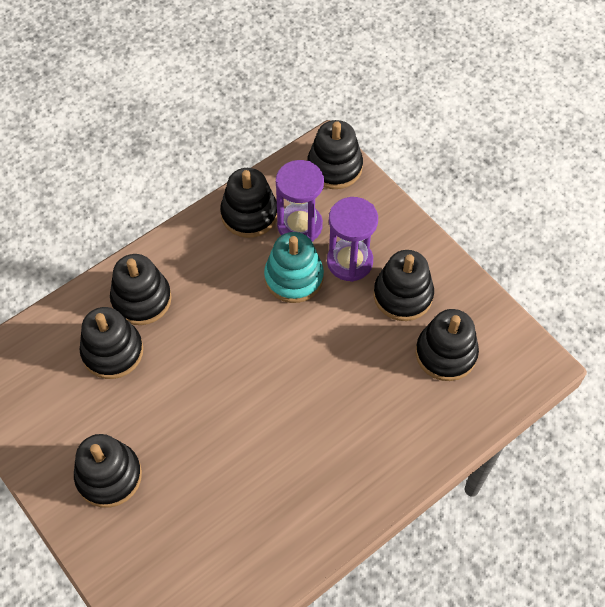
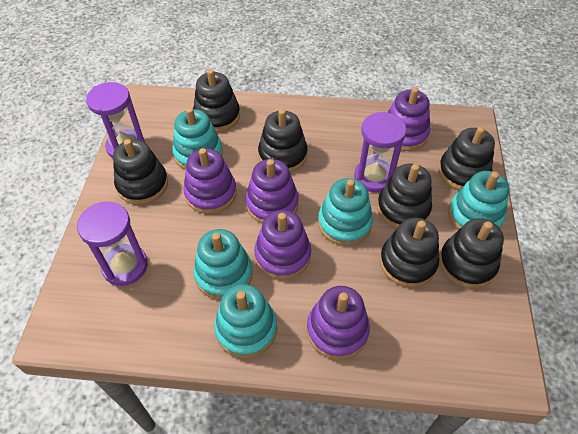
purple hourglass: [276,160,324,242] [327,197,378,282] = 2 -> [77,202,148,286] [86,82,145,158] [354,112,407,192] = 3
purple stacking toy: none = 0 -> [183,148,237,214] [246,159,299,224] [254,210,311,279] [307,286,370,360] [387,87,430,151] = 5
turquoise stacking toy: [264,232,324,303] = 1 -> [172,108,223,170] [193,229,253,299] [214,284,277,358] [318,178,373,246] [448,171,510,230] = 5

